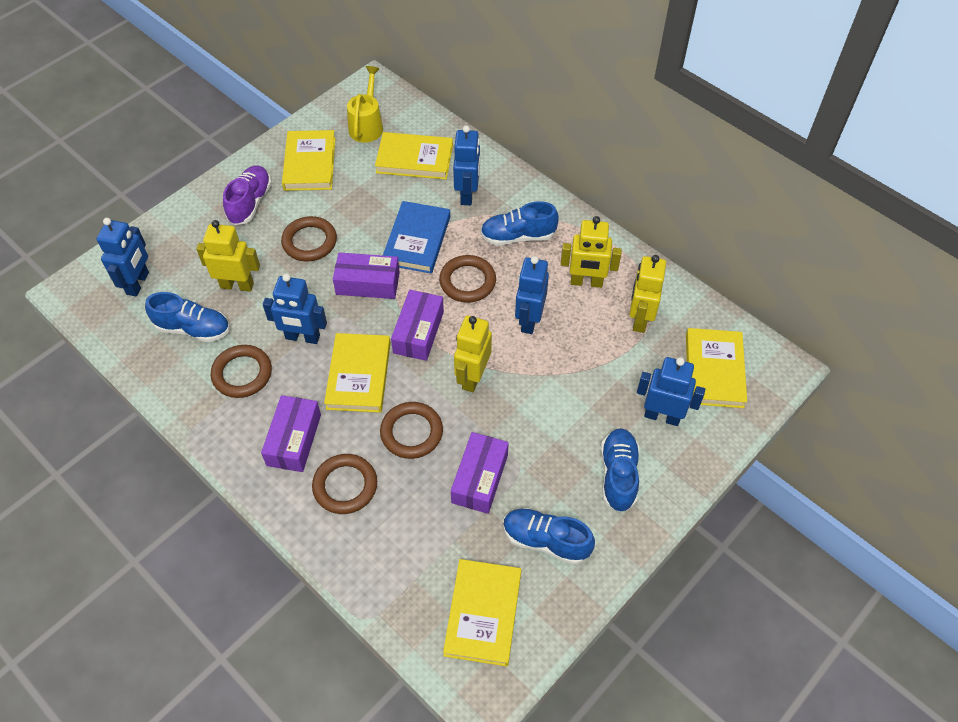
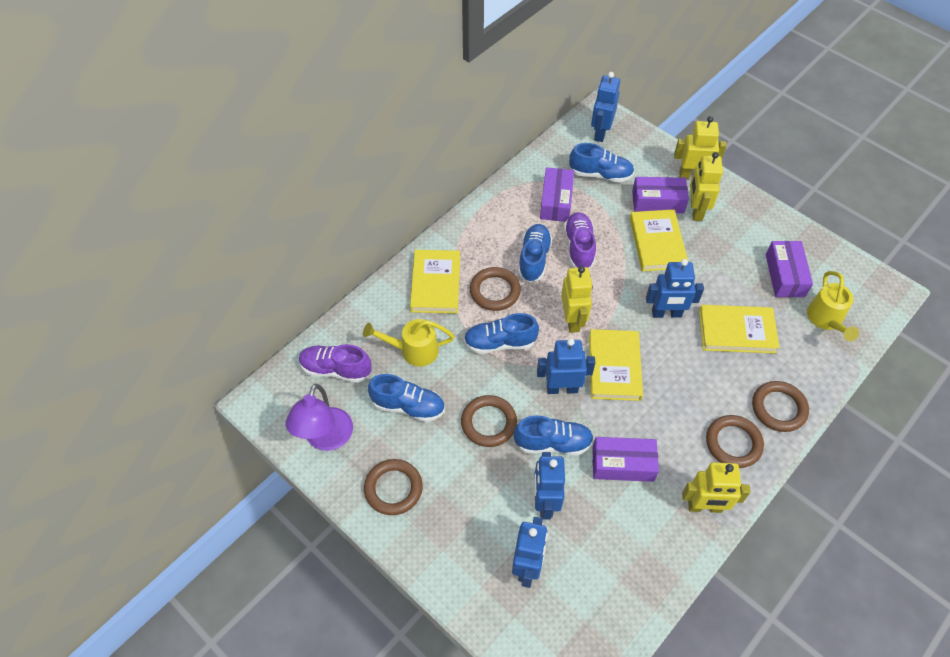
blue book: [383,201,450,274] = 1 -> none = 0
blue shoe: [145,292,230,342] [480,201,559,246] [503,508,595,565] [601,428,639,512] = 4 -> [368,374,445,422] [464,313,539,354] [514,415,594,455] [518,224,552,282] [569,143,634,183] = 5
purple lamp: none = 0 -> [286,384,353,451] = 1
purple shoe: [223,166,272,225] = 1 -> [299,344,372,383] [564,212,596,268] = 2
yellow book: [282,130,335,191] [324,333,391,413] [375,132,453,180] [443,559,521,666] [686,328,747,408] = 5 -> [410,250,460,313] [589,329,643,401] [630,209,688,271] [699,305,780,354] = 4
yellow watering can: [347,66,383,143] = 1 -> [363,319,455,367] [807,271,859,341] = 2

